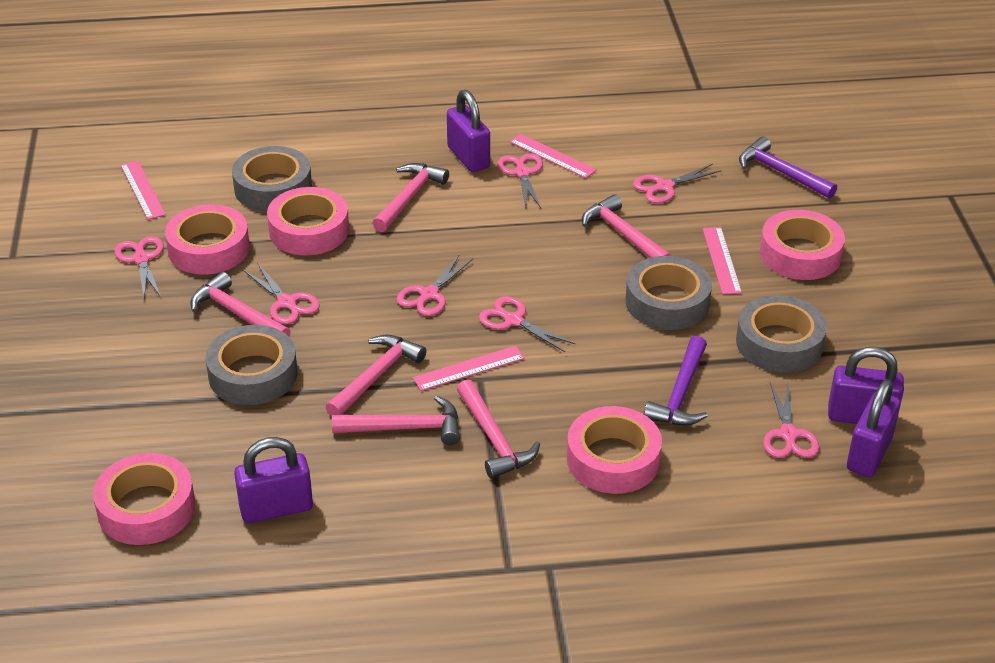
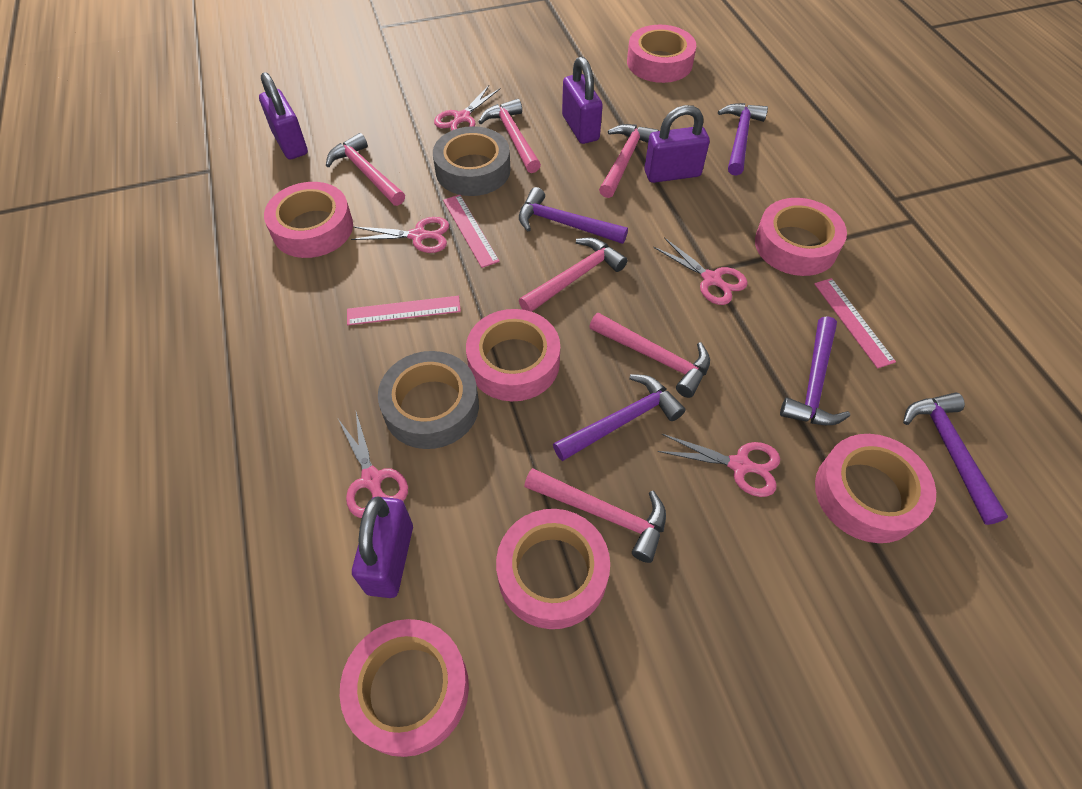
grey tape: [206,325,297,405] [232,146,312,211] [626,256,712,330] [736,295,827,373] = 4 -> [378,351,479,449] [433,126,510,196] = 2
pink ruler: [121,161,166,220] [413,346,525,391] [510,134,597,178] [703,227,742,295] = 4 -> [347,296,461,325] [443,195,500,268] [814,278,896,368] = 3
pink scissors: [114,236,164,297] [243,263,320,324] [396,254,473,316] [479,296,576,352] [498,153,543,208] [633,164,722,203] [763,382,819,458] = 7 -> [338,412,408,518] [351,217,449,253] [434,85,500,131] [653,238,748,305] [657,434,780,497] = 5
pink tape: [93,453,196,545] [165,204,250,275] [267,187,349,255] [567,406,662,494] [760,210,845,280] = 5 -> [264,182,353,258] [340,619,469,757] [466,309,560,401] [496,509,610,629] [627,25,696,83] [755,198,847,276] [815,434,936,543] = 7
purple hammer: [644,336,708,426] [739,136,837,199] = 2 -> [519,187,628,244] [553,374,686,461] [718,103,768,176] [780,316,850,425] [903,392,1008,525] = 5

